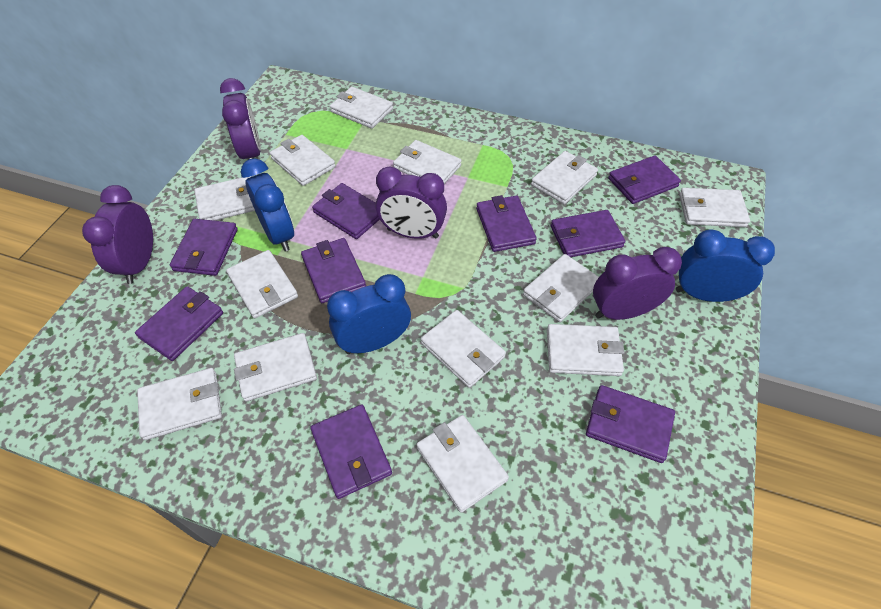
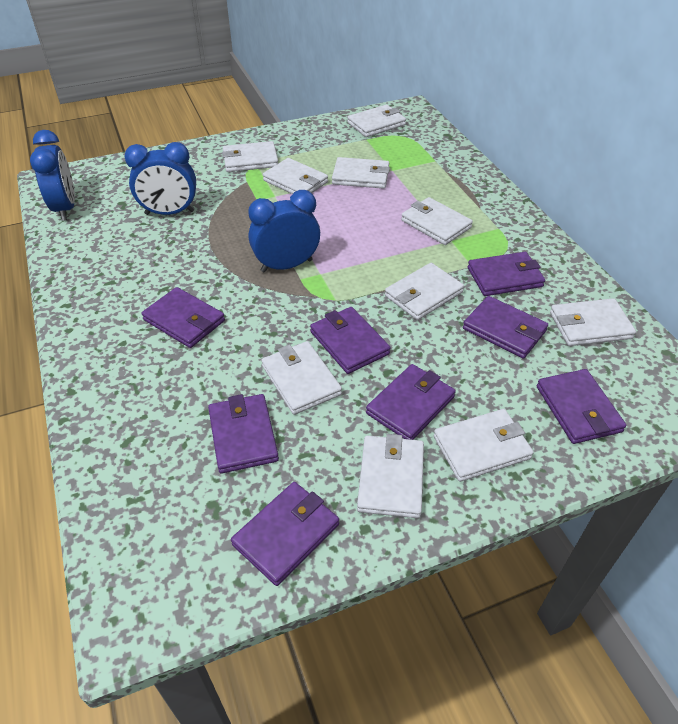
purple clock: [82,185,153,284] [220,78,261,160] [376,166,447,239] [593,247,682,320] = 4 -> none = 0
purple wallet: [135,286,223,361] [170,219,238,276] [301,238,366,303] [310,405,392,499] [312,183,380,239] [476,195,537,252] [551,210,625,257] [586,385,675,463] [608,155,681,204] = 9 -> [141,287,225,348] [208,394,279,473] [231,482,339,586] [310,307,391,374] [366,364,456,440] [463,296,548,359] [468,252,545,296] [536,369,626,444] = 8
white wallet: [137,368,222,440] [194,176,255,221] [226,250,298,319] [234,333,317,402] [270,135,336,186] [330,87,393,129] [393,140,462,184] [416,415,509,513] [421,310,506,388] [523,254,599,322] [531,151,598,204] [547,324,624,376] [679,188,750,227] = 13 -> [222,141,278,172] [262,341,342,415] [263,158,328,194] [332,157,390,189] [347,105,406,137] [357,434,424,518] [385,263,464,320] [401,197,473,245] [434,409,534,482] [550,298,636,346] = 10

